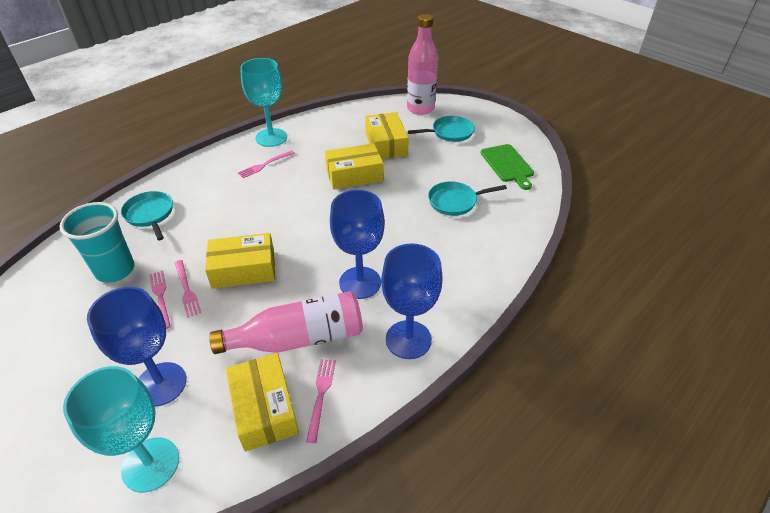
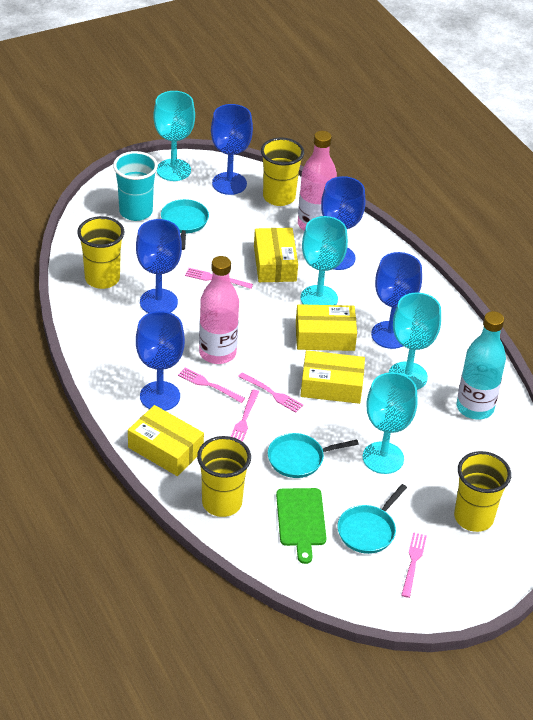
blue goblet: [87,287,187,407] [330,190,385,299] [381,243,442,359] = 3 -> [136,219,182,313] [136,311,185,411] [211,104,253,195] [321,176,365,270] [371,252,422,349] = 5
pink fork: [149,271,171,329] [175,260,201,318] [238,150,295,178] [306,359,336,443] = 4 -> [178,368,245,403] [185,268,253,289] [231,390,259,442] [238,372,303,413] [401,532,427,598] = 5
turquoise bottle: none = 0 -> [457,311,506,420] = 1
turquoise goblet: [63,366,179,492] [240,58,287,147] = 2 -> [153,91,195,181] [300,216,348,305] [363,372,418,474] [389,293,441,390] = 4
yellow cup: none = 0 -> [77,216,124,289] [197,436,251,517] [261,137,304,206] [454,451,511,532] = 4

